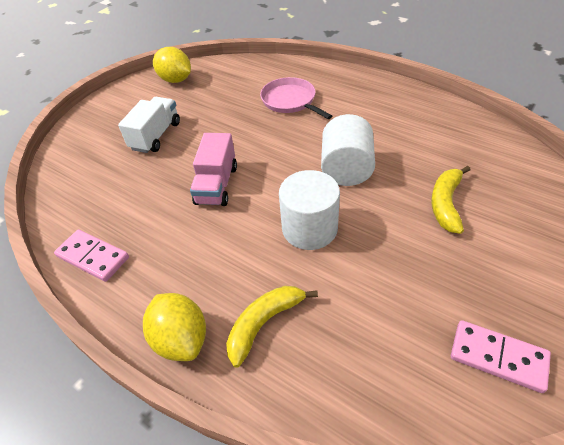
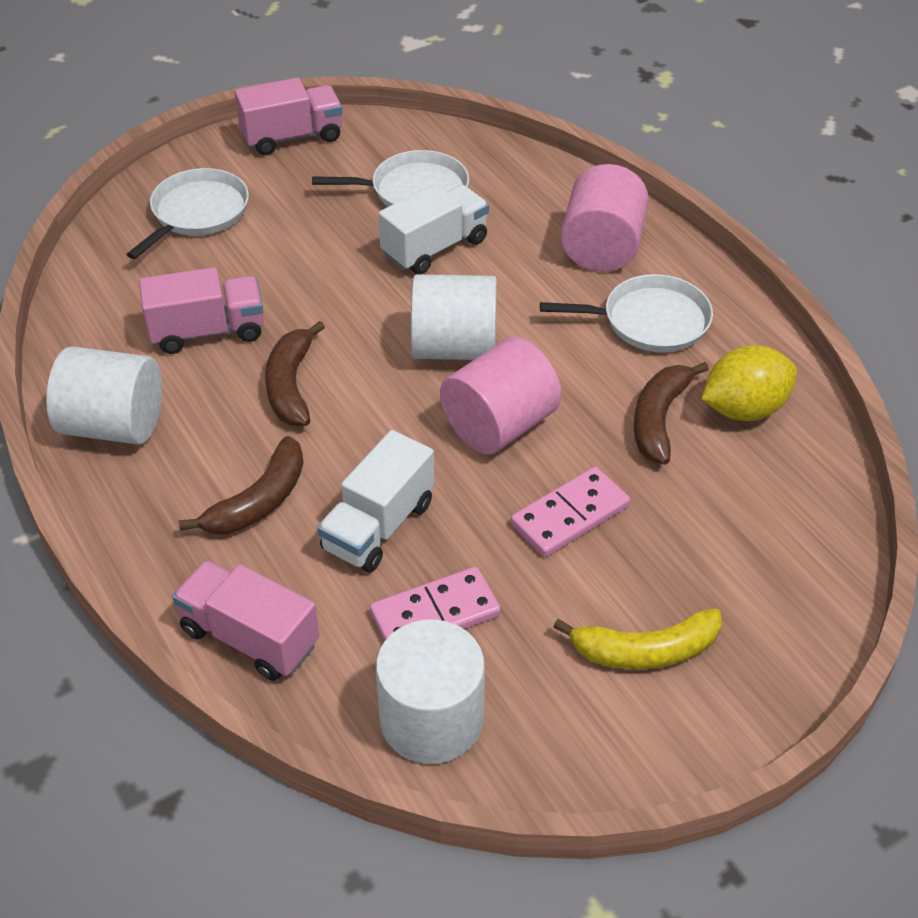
brown banana: none = 0 -> [179,436,304,534] [265,321,325,426] [634,362,709,465] = 3
pink cylinder: none = 0 -> [440,337,562,454] [560,164,649,272] = 2
pink pan: [260,77,332,119] = 1 -> none = 0
pink truck: [190,133,237,206] = 1 -> [139,267,264,354] [172,560,319,681] [235,78,343,155] = 3
white cylinder: [279,170,340,250] [321,114,375,186] = 2 -> [46,346,162,445] [376,619,485,764] [411,274,497,360] = 3
white pan: none = 0 -> [126,168,249,259] [312,150,469,207] [540,274,713,352] = 3
white truck: [118,97,180,153] = 1 -> [317,430,434,573] [378,184,489,274] = 2
yellow banana: [226,286,318,368] [431,166,470,234] = 2 -> [553,608,722,670] = 1
yellow lemon: [143,293,206,361] [153,47,191,83] = 2 -> [701,345,797,421] = 1

